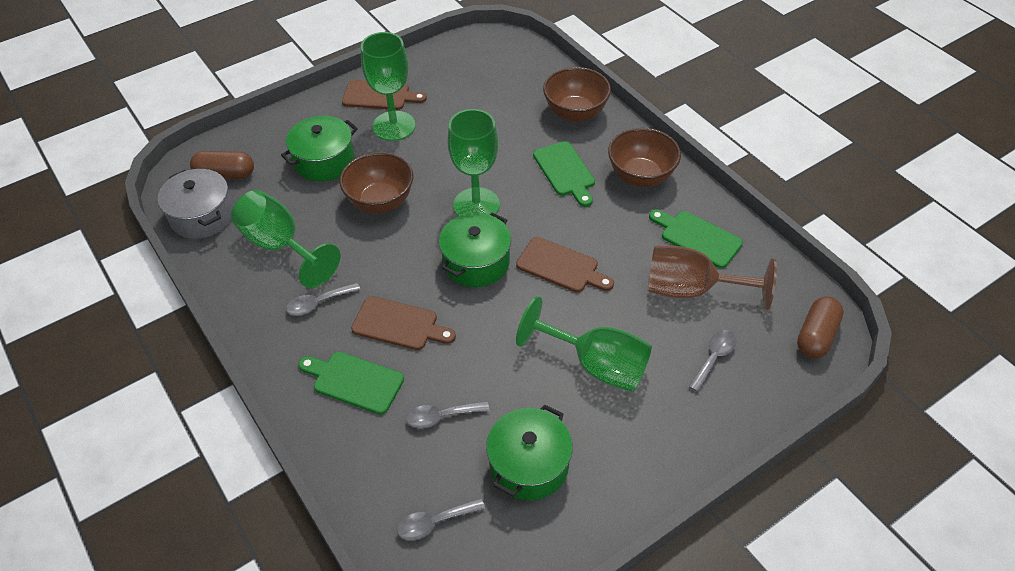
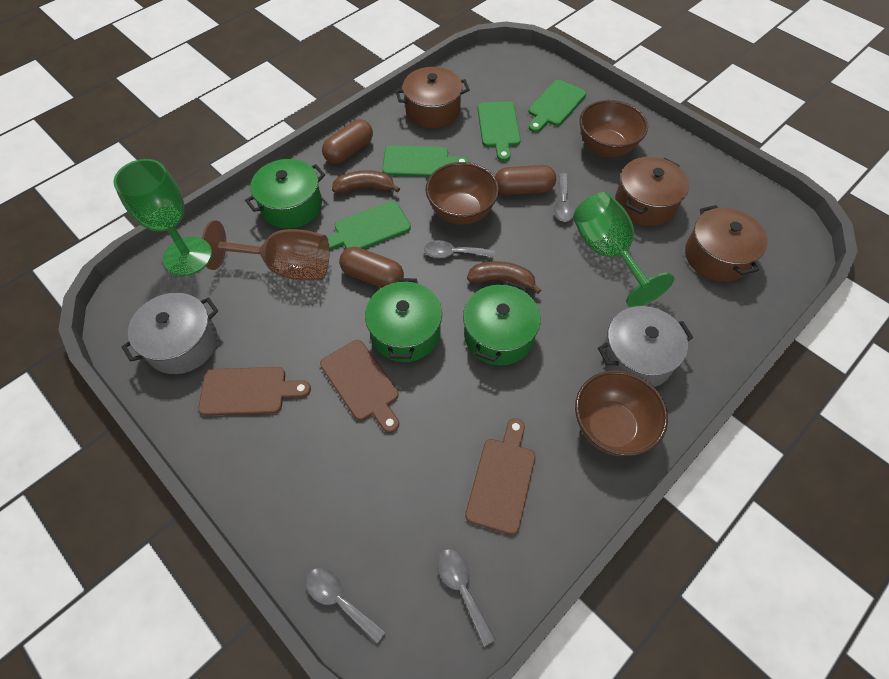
brown banana: none = 0 -> [332,170,400,194] [467,261,541,294] = 2
brown capsule: [190,151,254,179] [797,297,844,359] = 2 -> [322,119,373,164] [339,247,404,288] [495,165,556,195] = 3
brown pot: none = 0 -> [395,67,470,129] [615,157,689,226] [685,205,768,282] = 3
green cutting board: [298,352,404,415] [533,141,595,207] [649,209,743,268] = 3 -> [327,201,411,250] [382,145,469,177] [477,101,521,161] [528,80,586,133] = 4
green goblet: [231,190,340,288] [361,32,415,141] [448,109,500,216] [516,296,652,392] = 4 -> [113,159,206,276] [573,192,674,307] = 2
grey pot: [158,169,233,239] = 1 -> [122,293,218,374] [598,306,693,387] = 2

